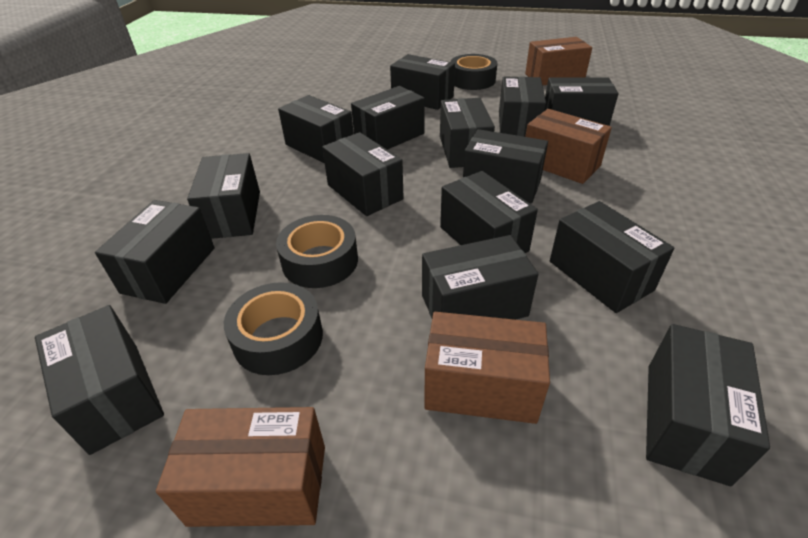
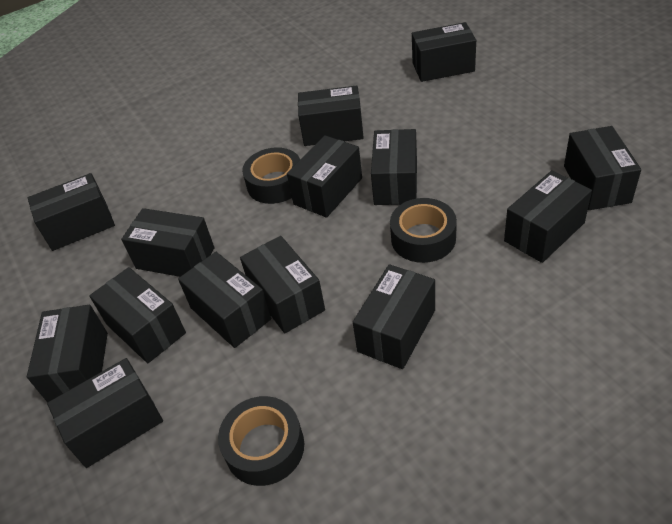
black box: [35,305,164,455] [95,200,215,304] [187,153,260,239] [278,95,354,163] [322,132,404,216] [351,86,425,150] [390,54,455,110] [422,235,538,320] [440,98,495,168] [440,171,538,253] [463,129,548,203] [499,76,546,137] [545,77,619,126] [550,201,674,313] [646,324,770,486] = 15 -> [27,305,108,403] [28,173,115,251] [47,358,163,468] [89,267,186,363] [121,208,214,277] [178,252,271,348] [240,236,325,334] [287,135,362,218] [298,85,364,146] [353,264,435,369] [371,129,417,205] [412,22,476,82] [504,170,592,263] [564,126,641,210] = 14
brown box: [156,407,325,527] [424,312,550,424] [525,37,592,86] [526,109,612,184] = 4 -> none = 0

